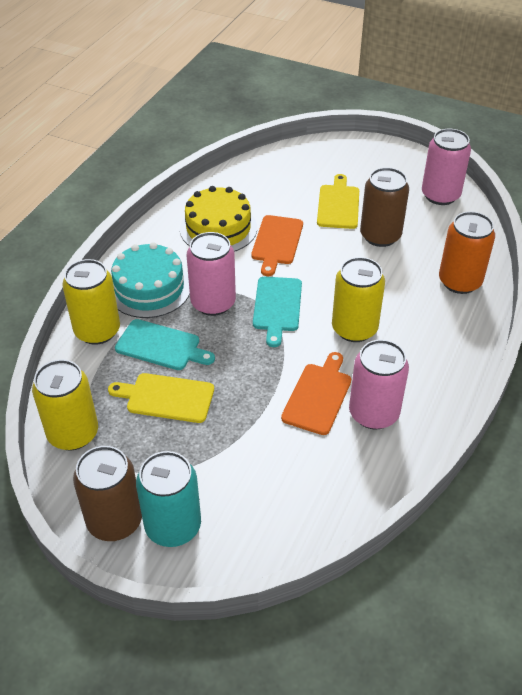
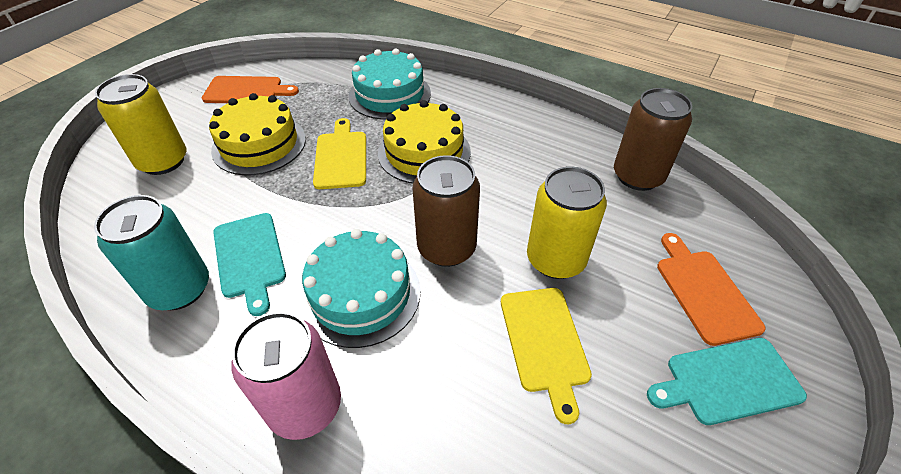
orange can: [439,211,495,294] = 1 -> none = 0
pink can: [187,232,236,316] [349,339,409,430] [422,129,471,205] = 3 -> [232,312,341,440] = 1
turquoise cake: [111,242,190,318] = 1 -> [300,229,421,348] [348,49,431,120] = 2
yellow cake: [180,186,257,252] = 1 -> [209,93,306,175] [378,100,471,184] = 2
yellow can: [32,359,98,450] [62,259,120,345] [332,257,385,342] = 3 -> [95,74,186,175] [527,167,607,279] = 2

